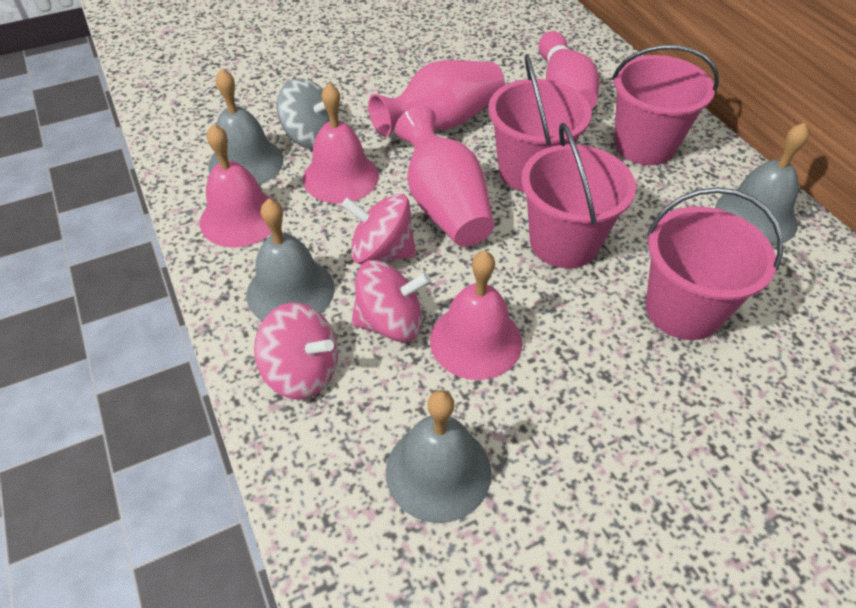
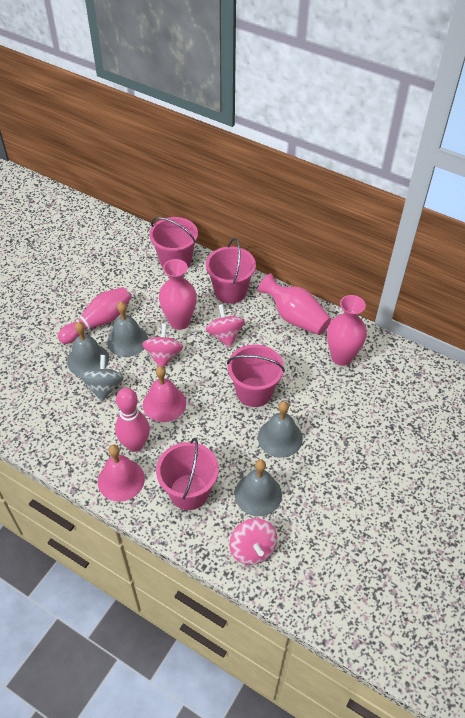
pink bell: [200,124,273,247] [303,83,379,204] [430,251,522,380] = 3 -> [98,445,145,502] [143,366,186,422] = 2
pink bowling pin: [539,31,599,110] = 1 -> [58,287,131,344] [115,388,150,452] = 2
pink vase: [368,60,505,137] [395,106,494,247] = 2 -> [159,259,197,330] [258,274,331,335] [327,295,367,366] = 3

